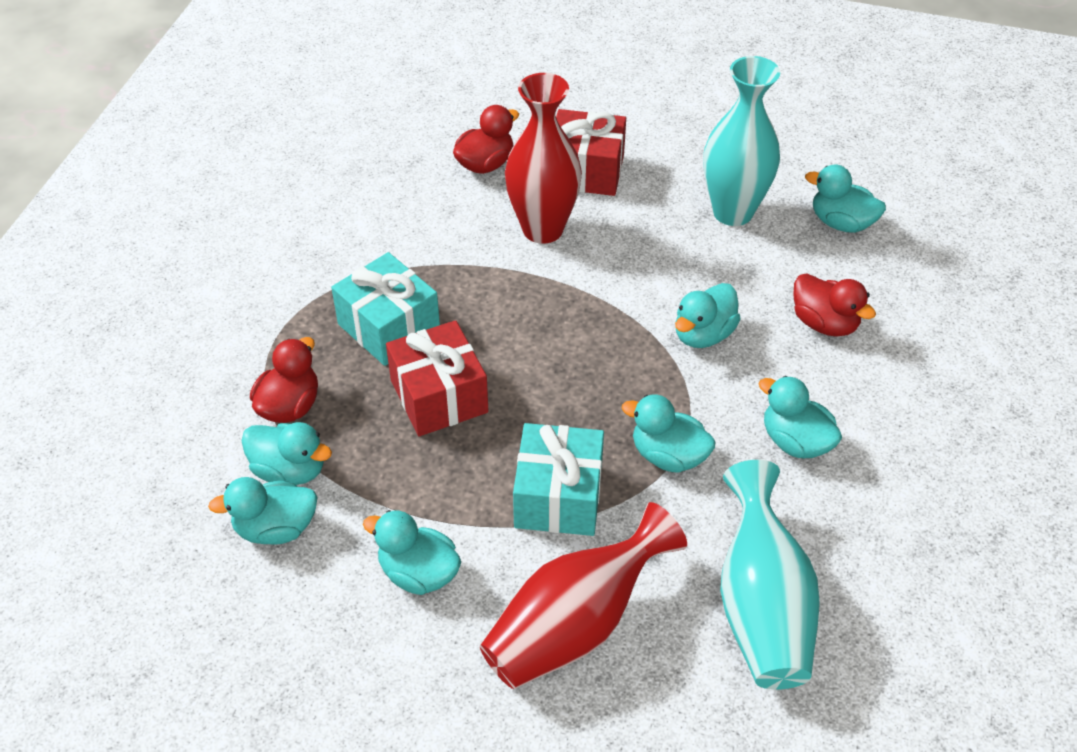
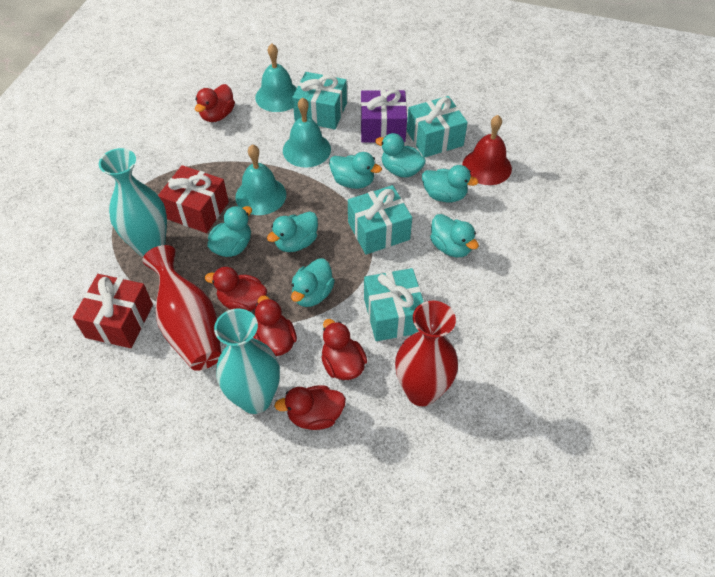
purple gift: none = 0 -> [361,89,407,143] = 1
red bell: none = 0 -> [462,115,512,185] = 1
red duck: [250,337,318,423] [453,105,519,174] [793,273,876,337] = 3 -> [195,84,235,122] [205,267,267,311] [253,296,297,356] [275,385,346,430] [321,319,367,380] = 5
turquoise bell: none = 0 -> [235,144,286,215] [255,44,297,112] [283,97,331,168] = 3
turquoise gift: [331,252,440,366] [513,423,604,536] = 2 -> [292,72,347,129] [348,185,412,255] [364,268,424,341] [407,96,468,158] = 4

